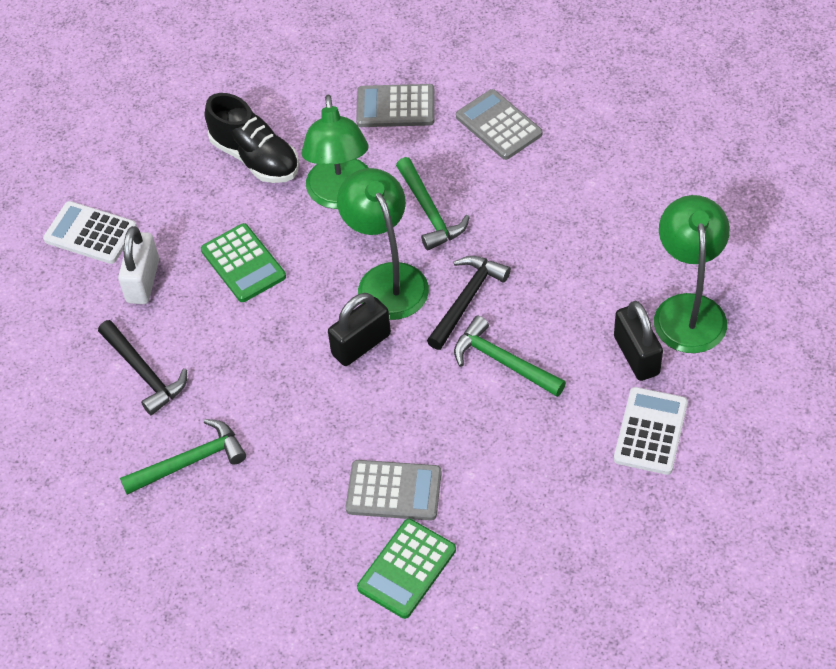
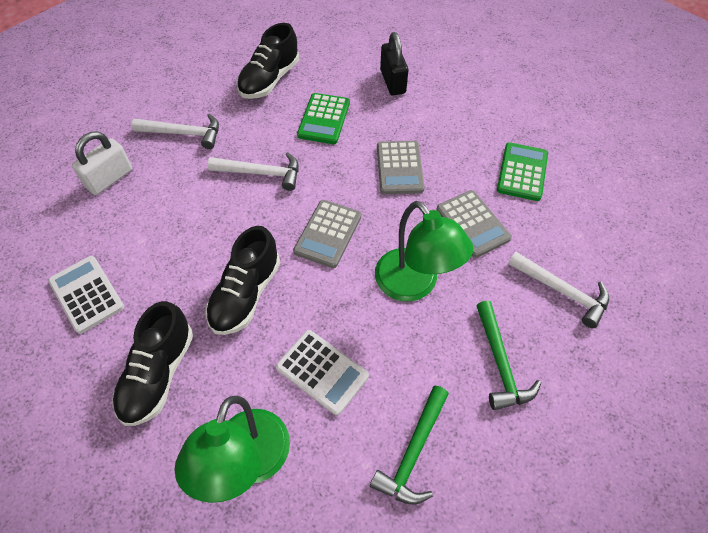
black hammer: [98,320,187,415] [427,256,511,350] = 2 -> none = 0
black padlock: [328,293,391,366] [614,301,663,381] = 2 -> [380,32,408,96] = 1
black shoe: [205,93,299,183] = 1 -> [112,301,193,426] [205,226,280,335] [237,23,299,99] = 3
green hammer: [120,419,246,495] [396,157,470,251] [454,316,566,397] = 3 -> [370,386,449,505] [476,301,541,410] = 2
green lamp: [302,95,369,209] [337,168,429,320] [654,195,730,353] = 3 -> [174,396,290,503] [375,201,473,302] = 2
white hammer: none = 0 -> [132,114,219,149] [208,152,299,191] [508,252,609,328] = 3

